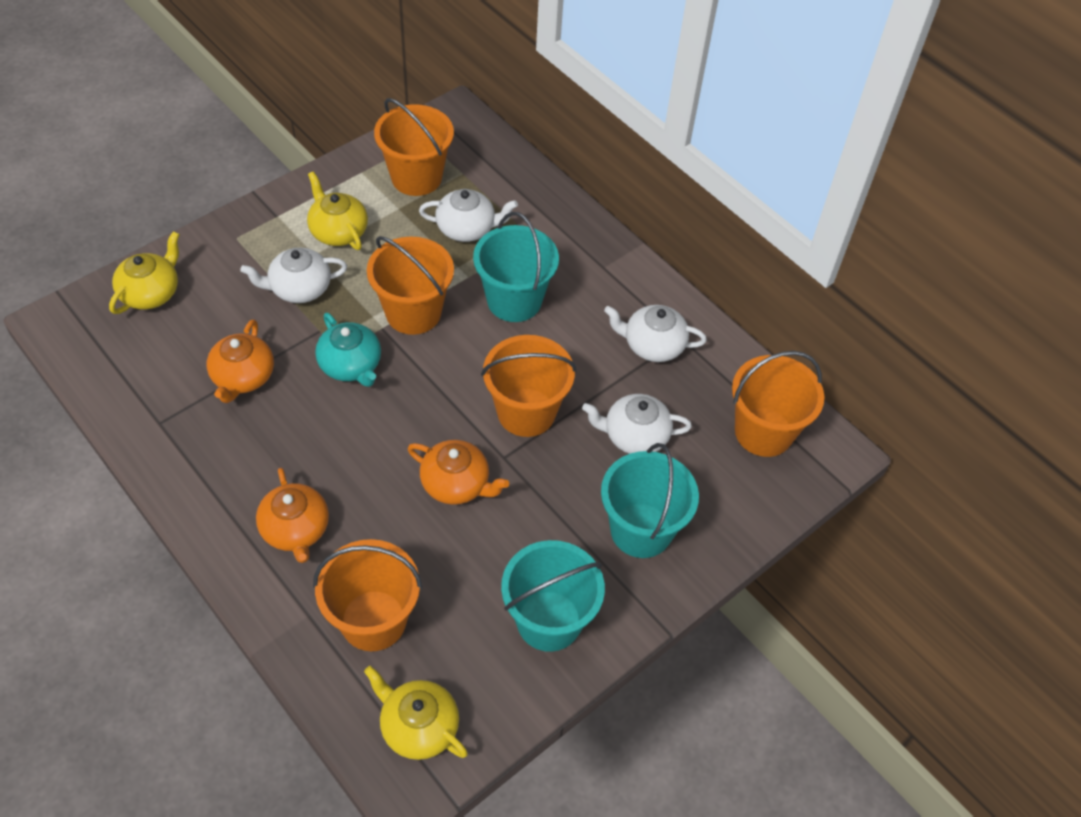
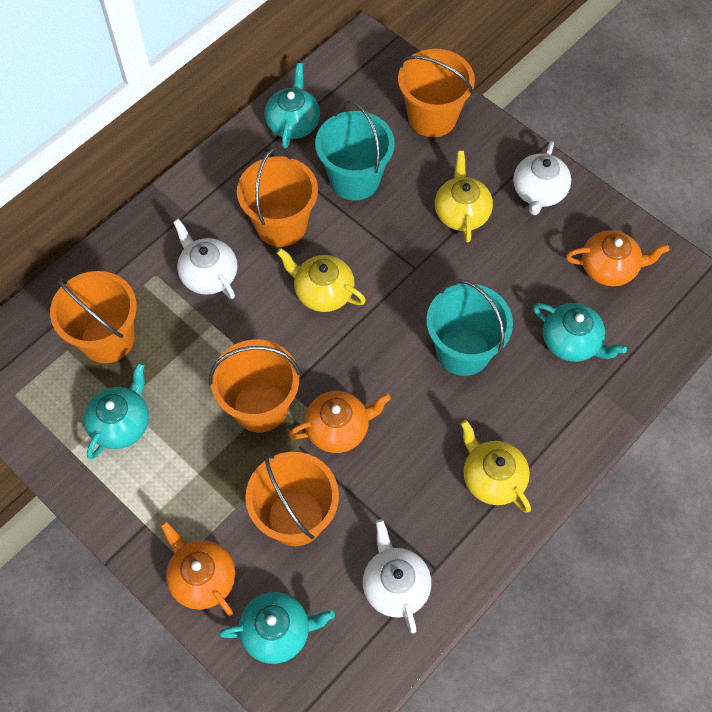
turquoise bucket: [473,212,559,322] [501,540,605,652] [601,443,699,558] = 3 -> [315,101,395,200] [426,279,513,376] = 2
turquoise teapot: [315,313,381,387] = 1 -> [84,362,149,459] [219,592,335,664] [264,63,320,149] [533,303,627,362] = 4
white teapot: [240,247,347,303] [419,189,518,242] [582,394,692,454] [604,305,707,362] = 4 -> [173,219,237,299] [363,520,431,634] [513,141,571,215] = 3

